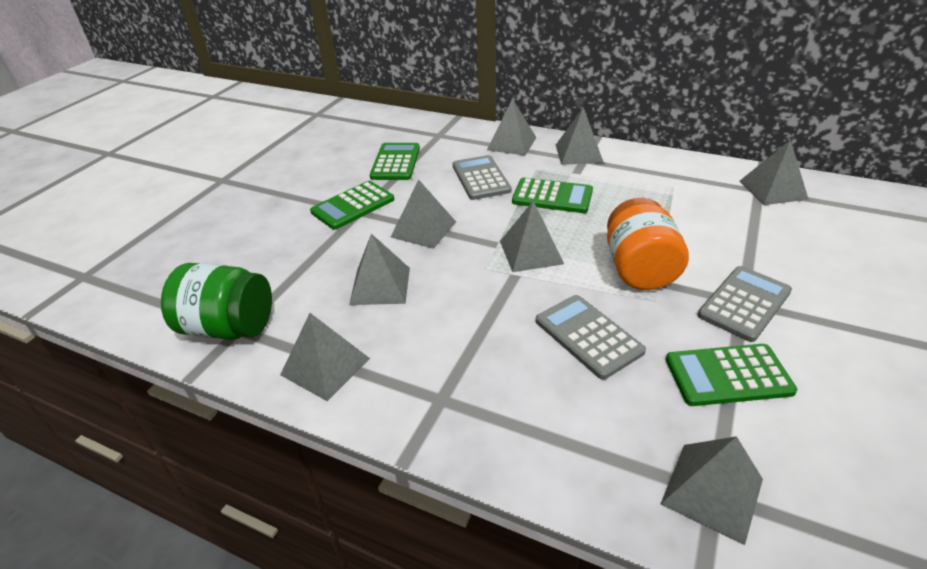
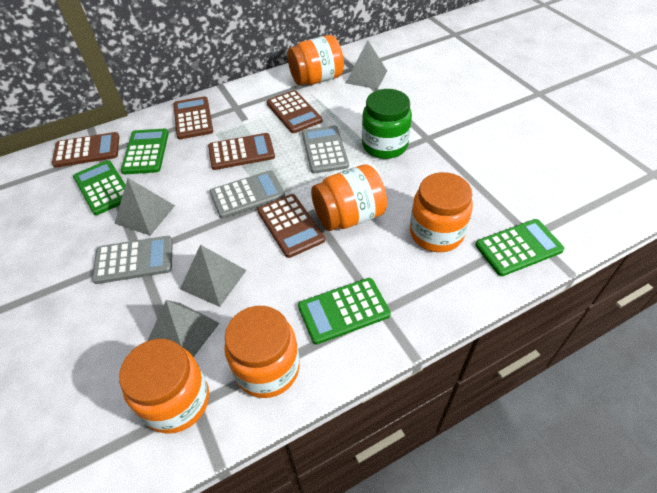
brown calculator: none = 0 -> [52,132,119,168] [174,96,213,139] [208,133,275,170] [257,194,325,258] [267,90,322,133] = 5
grey pyramid: [280,313,370,401] [349,234,410,305] [391,179,456,249] [487,99,536,156] [500,201,564,272] [556,107,604,165] [661,436,763,545] [740,140,809,205] = 8 -> [115,178,175,236] [147,300,219,357] [180,244,247,307] [346,40,387,89] = 4
orange jar: [607,198,689,290] = 1 -> [119,339,209,434] [224,306,300,398] [287,35,344,85] [311,165,387,231] [410,172,473,252] = 5

